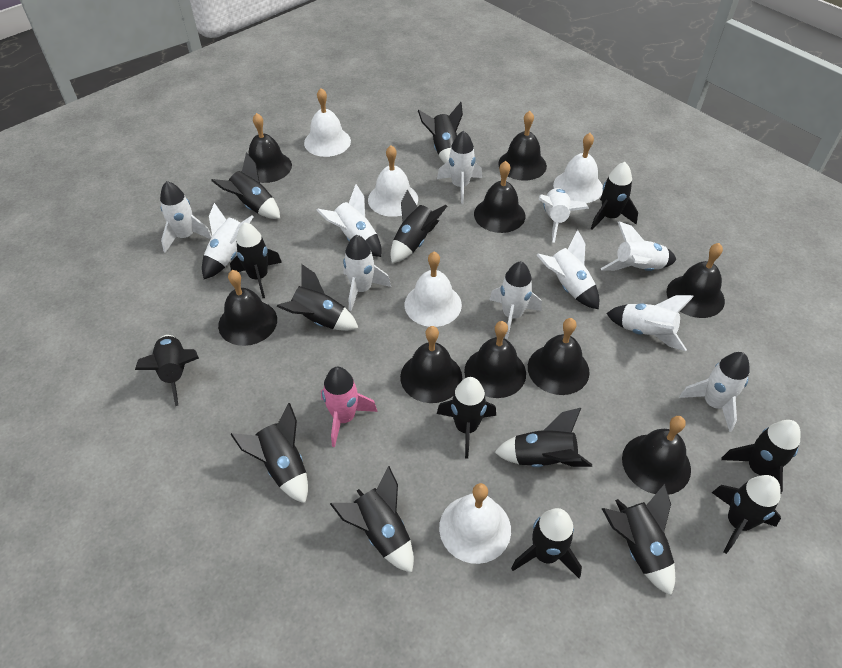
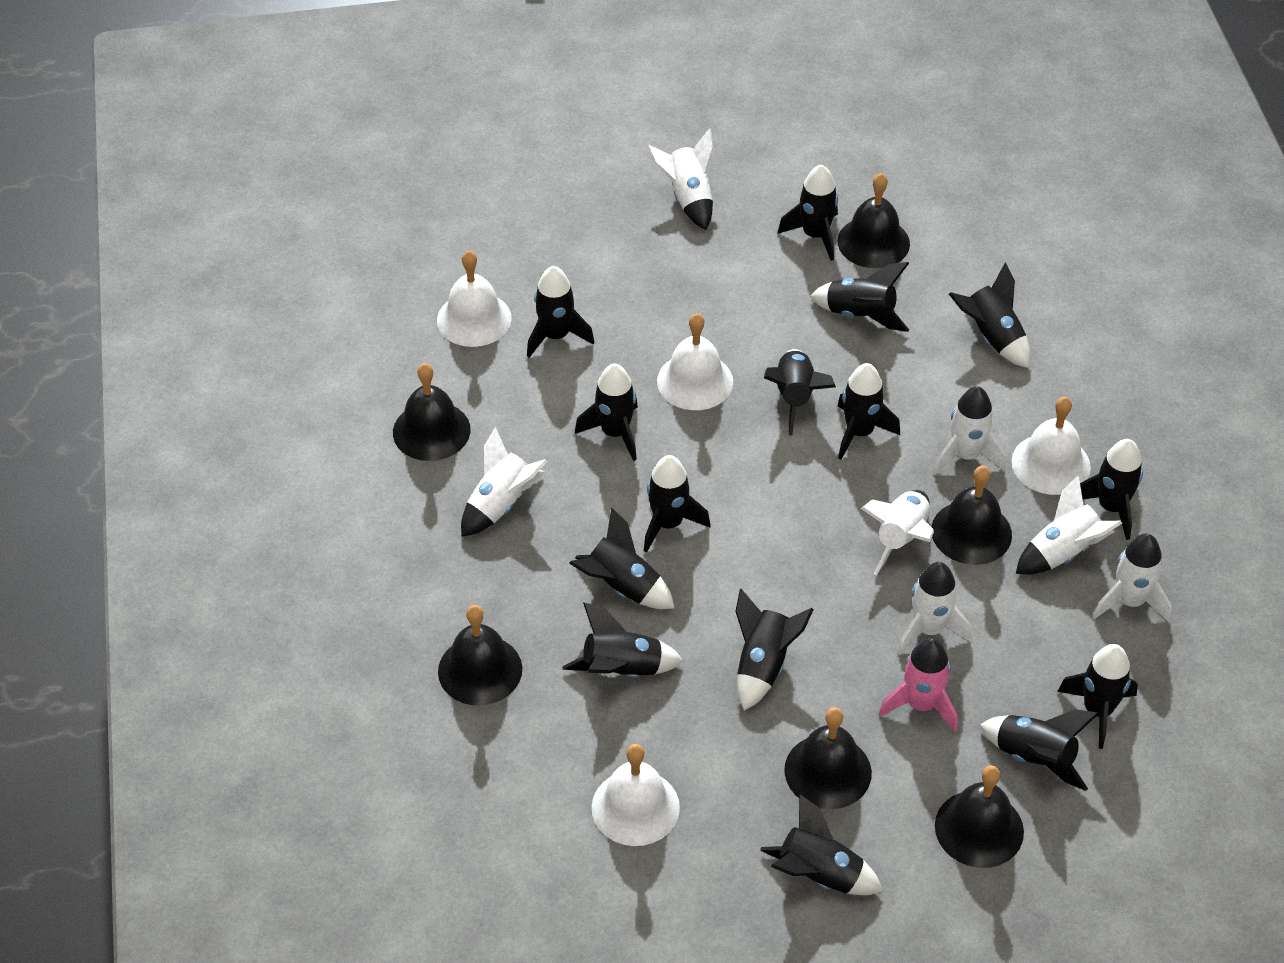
black bell: [218,270,277,346] [249,113,292,183] [400,326,462,403] [464,321,526,398] [474,161,525,233] [498,111,547,181] [528,318,589,395] [622,416,691,495] [667,243,725,318] = 9 -> [393,363,471,461] [438,605,522,706] [784,707,872,809] [837,173,910,268] [931,466,1012,565] [935,765,1024,868] = 6
white bell: [304,88,351,157] [368,145,418,217] [405,252,462,327] [439,483,511,564] [553,133,603,203] = 5 -> [437,250,512,347] [592,744,680,846] [657,313,733,410] [1012,397,1091,495] = 4
white rocket: [160,181,212,253] [202,203,254,279] [317,184,381,257] [343,235,391,311] [437,130,482,204] [489,261,542,339] [537,230,599,309] [539,188,589,243] [601,221,676,271] [606,295,694,351] [679,352,750,432] = 11 -> [461,427,548,537] [647,128,714,230] [861,490,934,575] [897,562,972,654] [933,386,1006,475] [1016,475,1122,575] [1093,534,1172,622] = 7

